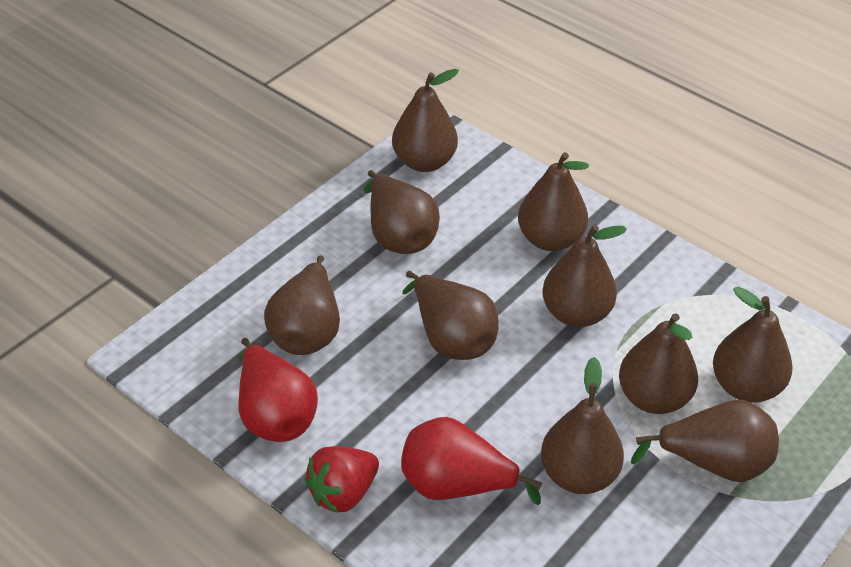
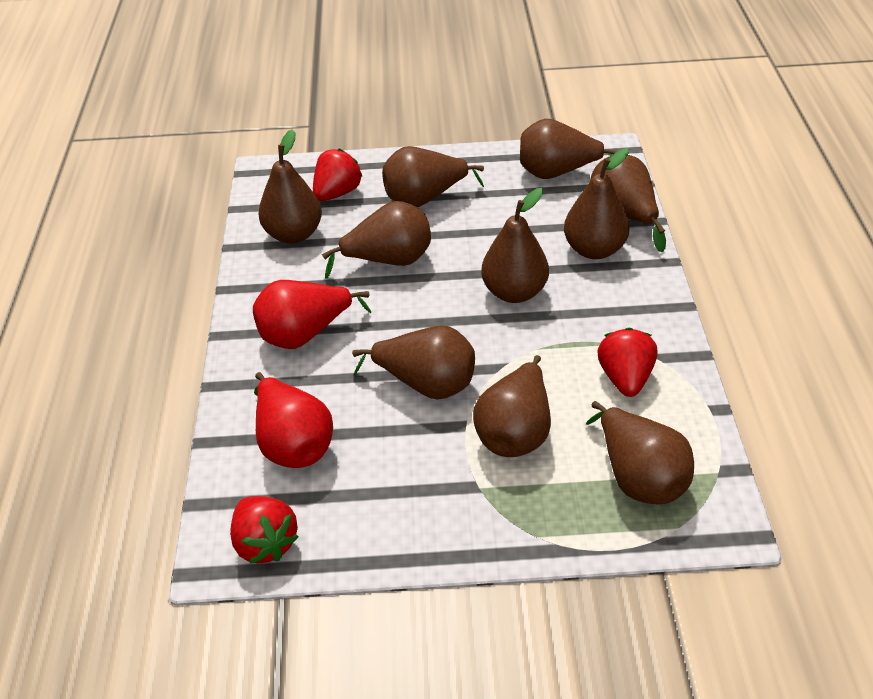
red strawberry: [305,446,379,513] = 1 -> [230,496,299,564] [313,149,363,201] [597,328,658,397] = 3

